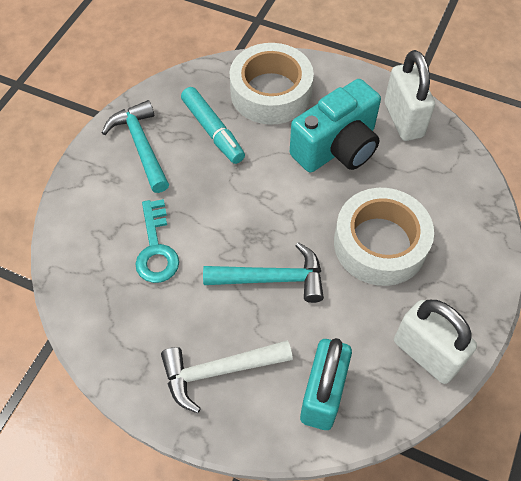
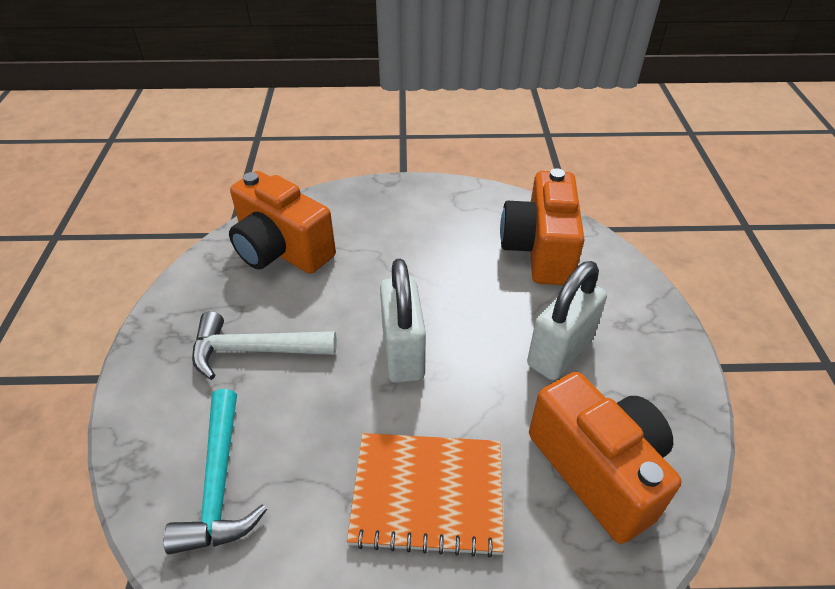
orange camera: none = 0 -> [229,171,336,274] [500,168,585,285] [529,372,682,544] = 3
orange notebook: none = 0 -> [347,433,504,558] = 1
turquoise camera: [290,79,381,173] = 1 -> none = 0
turquoise hammer: [102,100,169,193] [203,242,324,303] = 2 -> [163,389,267,554] = 1
turquoise key: [135,199,179,283] = 1 -> none = 0
turquoise marker: [181,87,245,164] = 1 -> none = 0
turquoise padlock: [300,338,352,430] = 1 -> none = 0
white tape: [230,43,314,125] [334,188,434,286] = 2 -> none = 0

